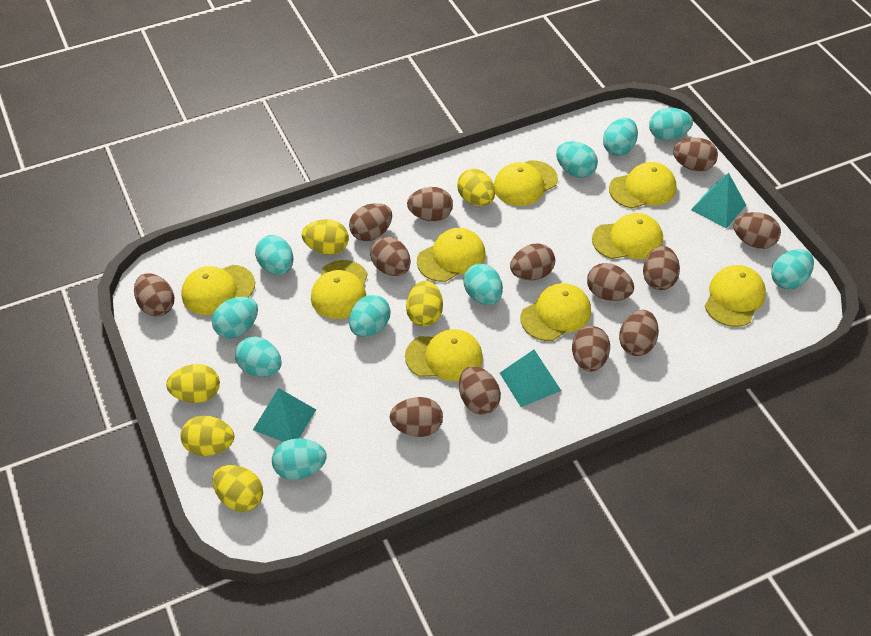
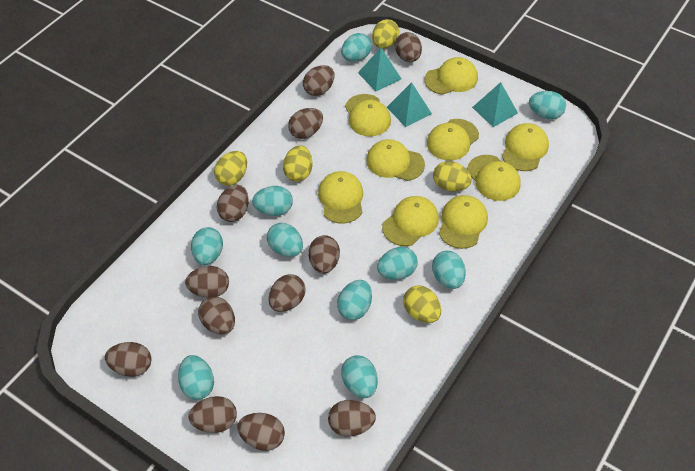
brown egg: [134,273,174,316] [349,203,392,241] [370,237,411,276] [390,397,443,437] [407,187,453,221] [459,366,501,415] [510,243,555,280] [572,326,610,371] [587,263,634,301] [619,310,659,356] [643,246,680,290] [673,138,718,171] [733,212,781,249] = 13 -> [105,342,151,377] [185,266,229,298] [188,396,237,433] [198,296,235,335] [217,185,249,222] [237,413,285,451] [269,274,306,312] [288,108,323,139] [303,65,335,96] [308,235,340,274] [328,400,376,437] [395,32,422,62] = 12
yellow egg: [166,364,220,403] [181,416,234,456] [212,465,263,512] [302,219,349,255] [406,281,443,327] [457,169,495,206] = 6 -> [214,151,247,186] [283,145,312,182] [372,19,399,49] [403,285,441,323] [433,161,472,192] = 5

